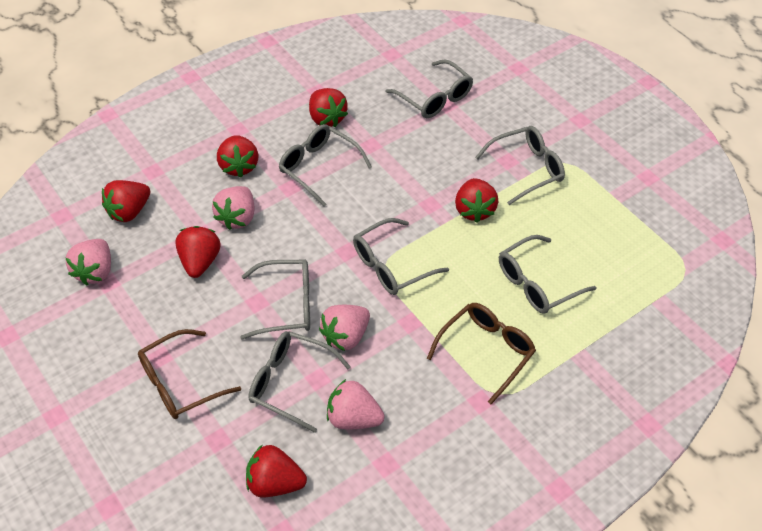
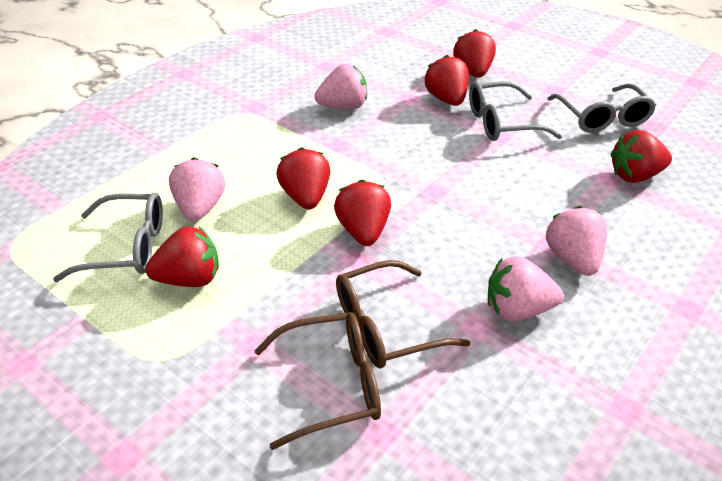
grey glasses: [240,260,310,339] [249,331,351,433] [279,124,372,206] [353,218,449,295] [386,59,473,118] [475,126,565,205] [499,235,597,314] = 7 -> [53,192,163,282] [469,81,562,141] [547,84,656,133] = 3

